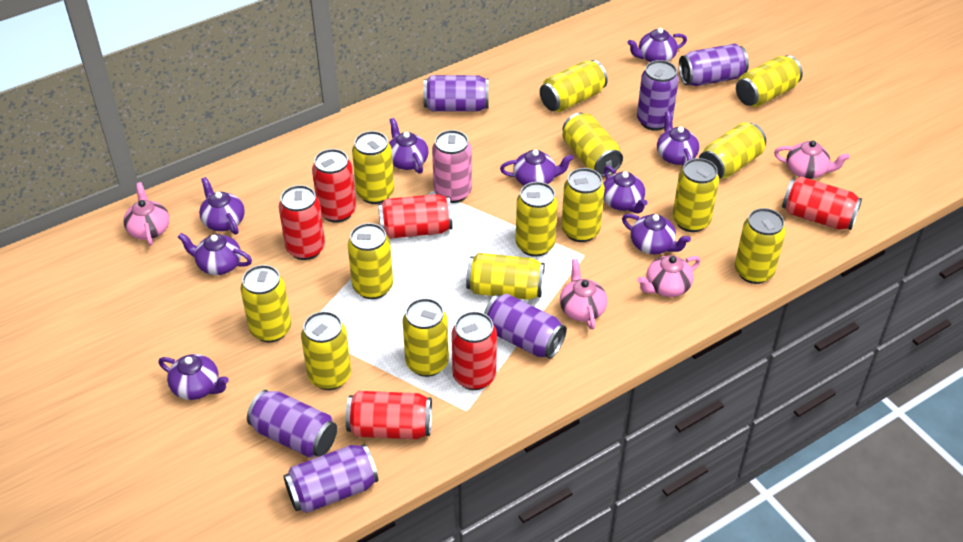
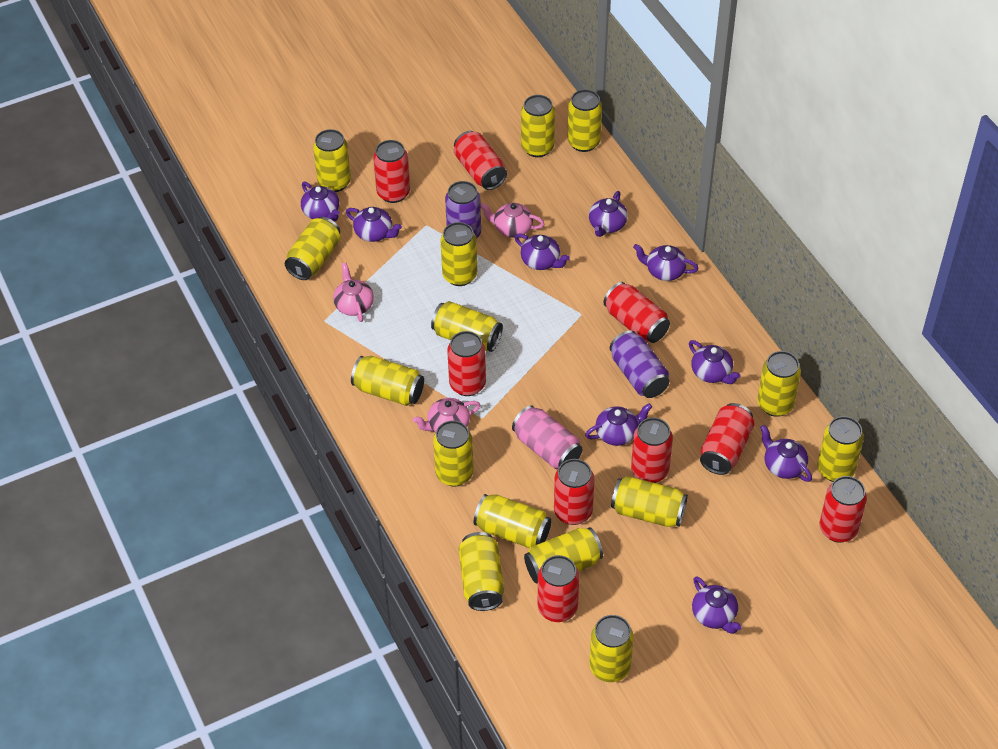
pink teapot: [123,182,169,246] [560,259,607,330] [637,255,701,297] [774,140,850,179] = 4 -> [333,263,374,322] [413,398,480,433] [481,203,544,238] = 3
purple can: [247,390,337,458] [284,444,378,513] [423,75,489,112] [484,294,567,359] [637,60,679,131] [679,44,749,86] = 6 -> [445,181,481,239] [610,330,669,398] = 2
red can: [279,185,325,260] [312,149,356,223] [346,391,432,439] [378,194,453,239] [451,311,497,390] [782,177,862,230] = 6 -> [373,140,410,203] [447,331,486,396] [454,131,507,190] [538,555,579,622] [554,459,594,525] [604,282,670,343] [631,418,673,483] [700,403,755,475] [819,476,867,543] = 9
yellow can: [240,265,291,342] [301,311,351,390] [348,223,393,299] [352,131,394,204] [402,298,449,377] [466,253,545,300] [515,182,558,257] [540,60,608,112] [561,168,605,242] [562,113,623,177] [672,158,719,232] [699,122,766,180] [735,208,786,284] [736,55,803,107] = 14 -> [285,217,340,280] [313,129,351,192] [351,356,424,406] [431,301,503,352] [433,420,474,487] [440,222,477,286] [458,532,504,611] [474,494,551,548] [521,95,555,157] [524,527,603,584] [568,89,602,152] [590,615,634,682] [611,476,688,527] [757,351,801,417] [817,416,864,482] = 15

